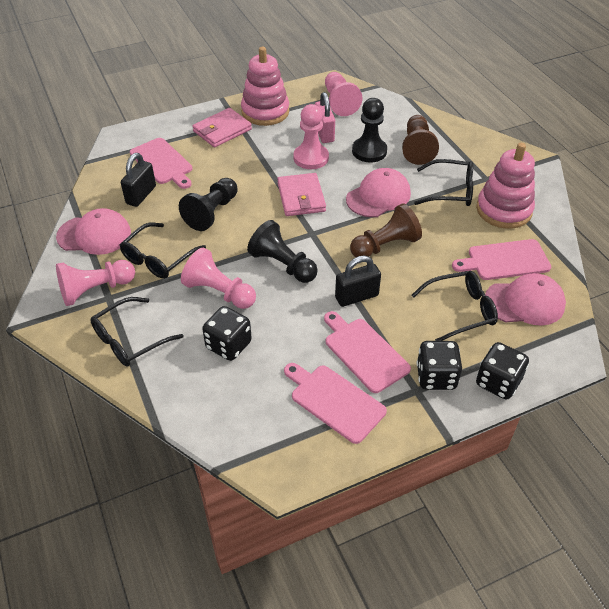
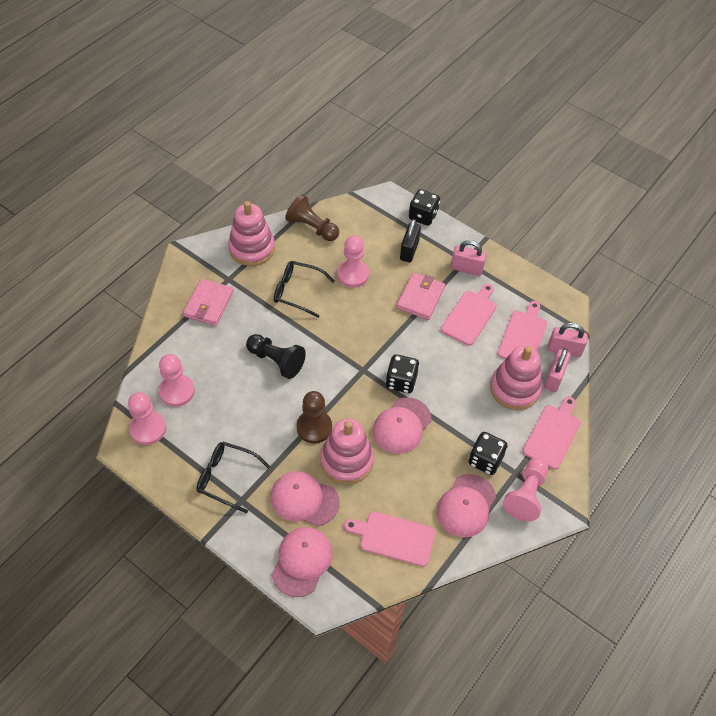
black glasses: [90,297,184,367] [120,223,206,279] [411,271,498,341] [414,159,473,206] = 4 -> [196,442,270,513] [274,261,335,318] = 2
black padlock: [121,153,156,207] [335,255,381,307] = 2 -> [400,219,421,262] = 1
black pawn: [179,178,238,231] [247,220,318,283] [352,98,387,163] = 3 -> [246,334,306,379] = 1
pink cap: [56,208,131,255] [346,168,411,217] [485,273,566,325] = 3 -> [271,471,340,526] [272,527,332,597] [373,397,431,454] [437,474,496,537] = 4
pink padlock: [315,92,335,143] = 1 -> [451,240,487,276] [544,348,571,392] [548,323,588,357] = 3
pink stacking toy: [241,47,289,126] [476,143,535,229] = 2 -> [228,201,275,266] [320,418,374,484] [490,346,542,410] = 3

